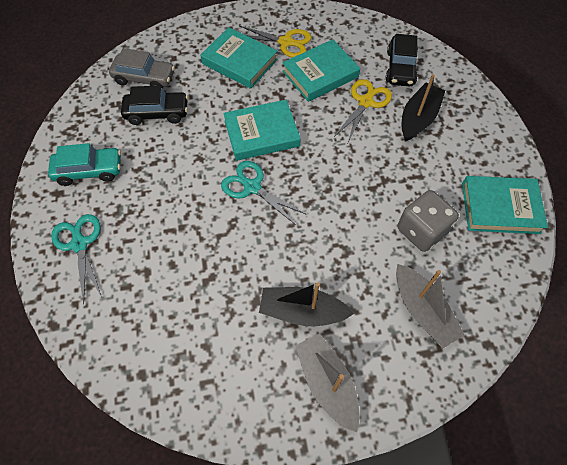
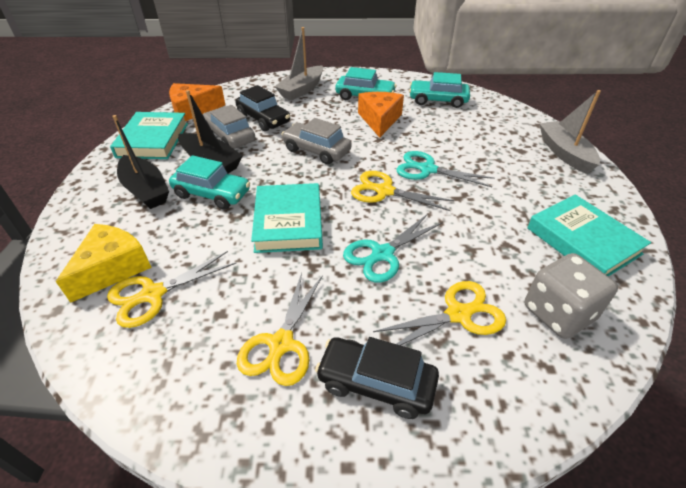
grey car: [109,48,175,89] = 1 -> [203,105,255,148] [281,118,352,165] = 2
orange cheese: none = 0 -> [169,83,225,121] [358,92,404,138] = 2
turquoise book: [201,27,278,89] [223,100,301,161] [282,39,360,102] [462,176,548,234] = 4 -> [110,112,188,159] [251,183,323,253] [527,195,651,277] = 3
turquoise car: [48,143,121,186] = 1 -> [169,155,250,210] [336,67,397,100] [409,72,470,108] = 3
yellow cheese: none = 0 -> [56,224,152,303] = 1
yellow scissors: [240,26,312,58] [334,79,392,142] = 2 -> [107,251,236,328] [237,273,323,386] [351,171,454,211] [373,281,506,345] = 4

